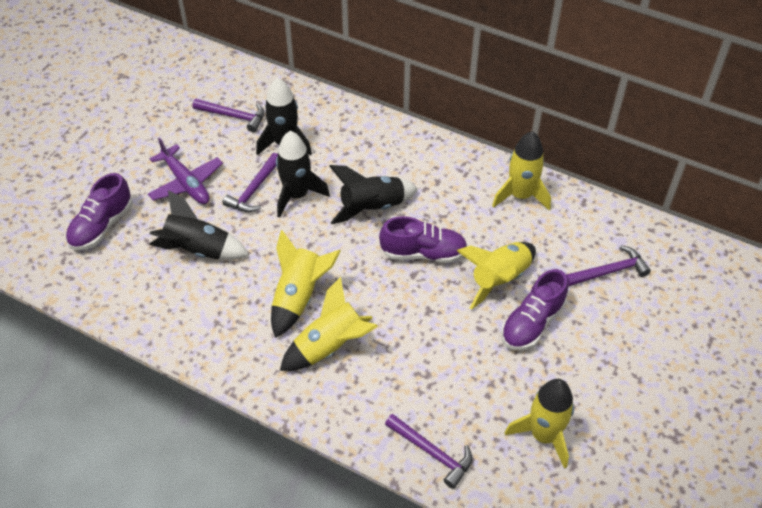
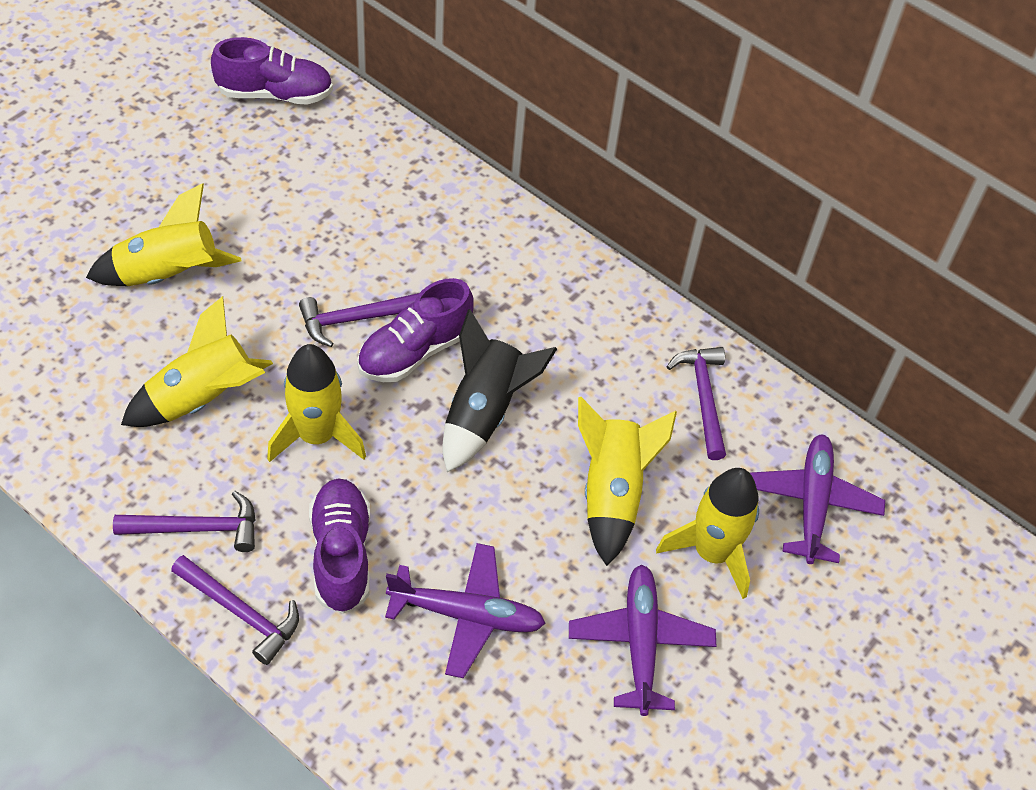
black rocket: [149,190,249,260] [256,78,312,156] [276,131,330,217] [329,165,418,224] = 4 -> [442,309,557,472] = 1
purple plane: [148,137,223,204] = 1 -> [385,543,546,678] [569,564,716,716] [750,434,885,564] = 3

